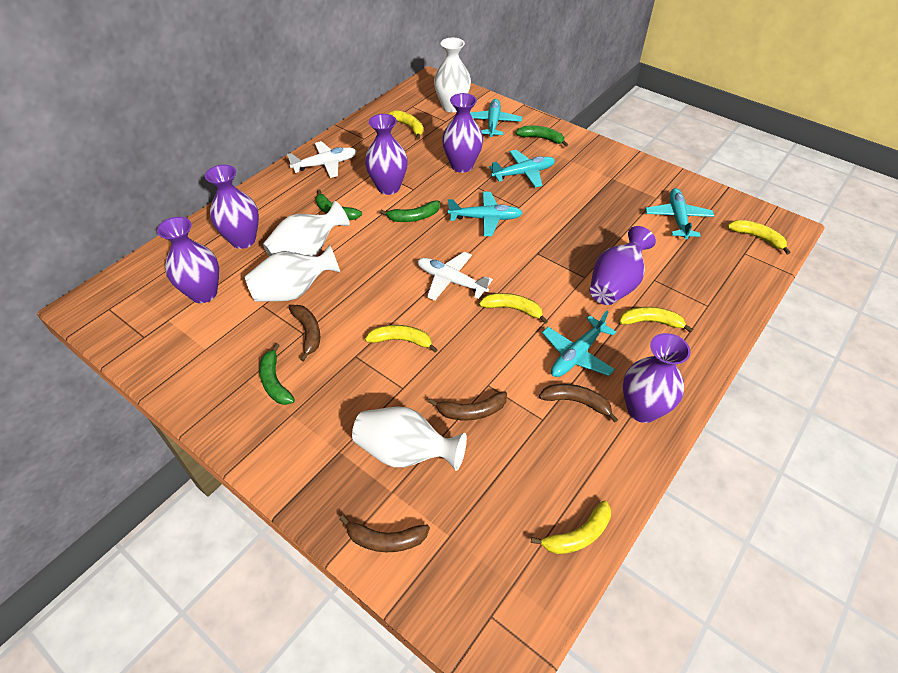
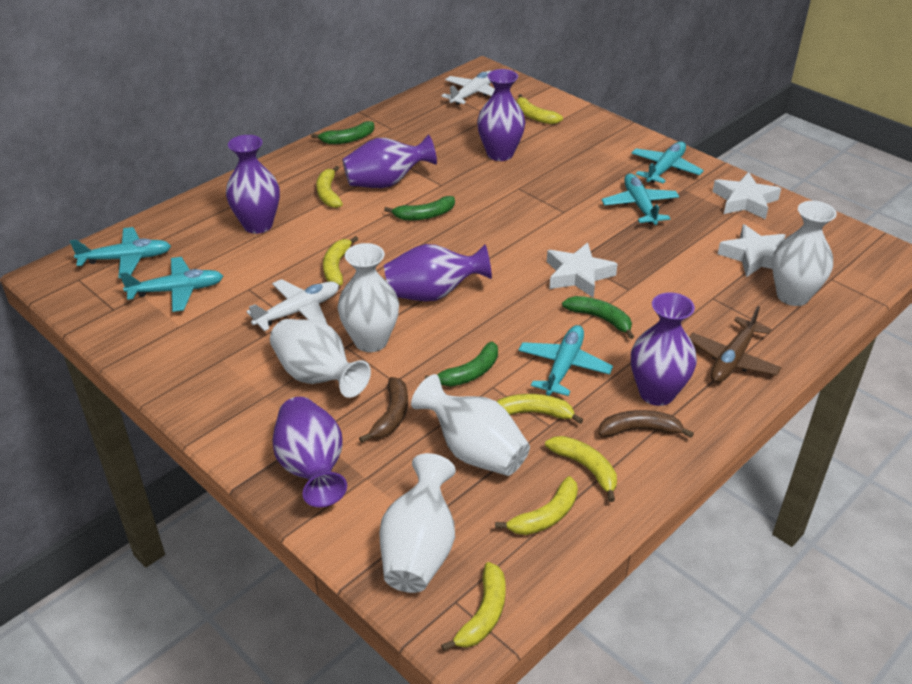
brown banana: [289,305,320,362] [339,515,430,552] [428,391,507,420] [539,384,618,423] = 4 -> [359,377,408,443] [598,410,694,438] = 2
brown plane: none = 0 -> [689,306,782,383] = 1
white star: none = 0 -> [547,242,618,298] [712,172,781,219] [718,224,786,277] = 3
white vase: [245,244,341,302] [263,201,350,257] [352,406,467,471] [434,38,471,113] = 4 -> [270,319,371,398] [338,243,399,352] [379,453,456,593] [411,374,530,476] [772,201,837,306] = 5
yellow banana: [365,325,438,353] [388,110,423,140] [479,293,548,324] [531,501,611,554] [619,307,693,333] [727,220,791,255] = 6 -> [316,166,343,208] [323,236,358,286] [441,562,506,651] [495,476,578,535] [496,394,583,424] [517,94,563,124] [545,436,617,502] = 7

